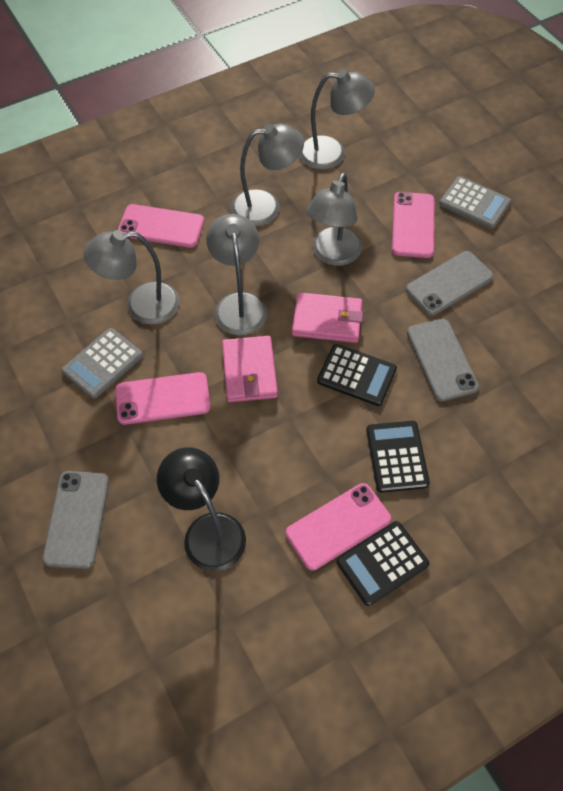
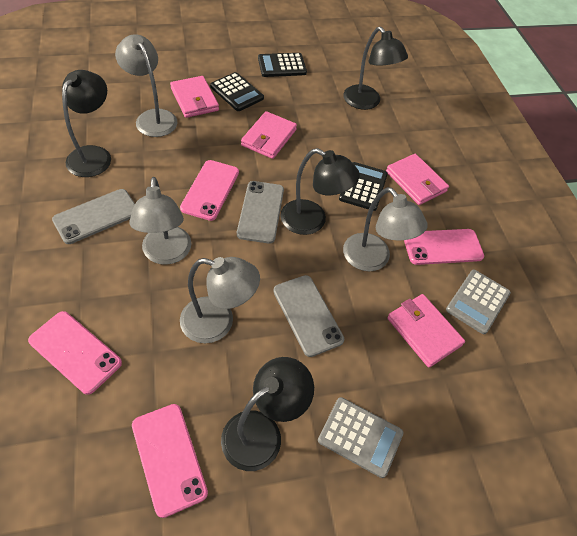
black lamp: [157,447,246,571] = 1 -> [62,70,111,177] [221,357,314,471] [281,148,360,235] [343,27,408,110] = 4
grey lamp: [83,230,180,325] [206,214,267,335] [231,124,304,226] [299,69,375,170] [307,173,362,266] = 5 -> [115,34,178,137] [130,177,191,265] [180,257,260,343] [343,187,427,271] = 4
pink wallet: [222,336,278,402] [292,292,363,343] = 2 -> [170,76,219,118] [241,111,297,159] [386,154,449,205] [387,294,465,368] = 4

